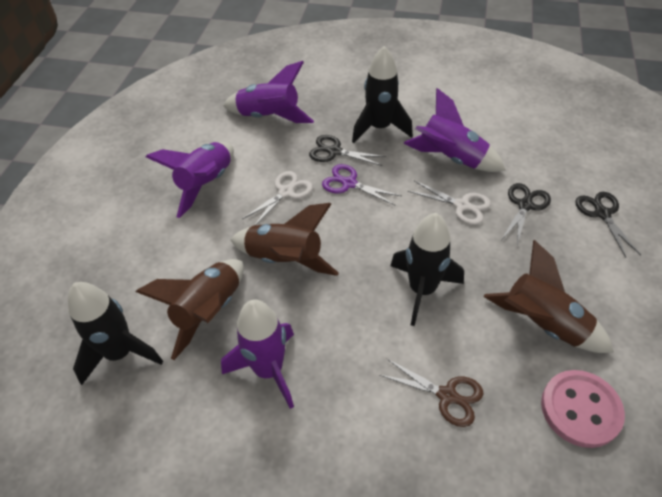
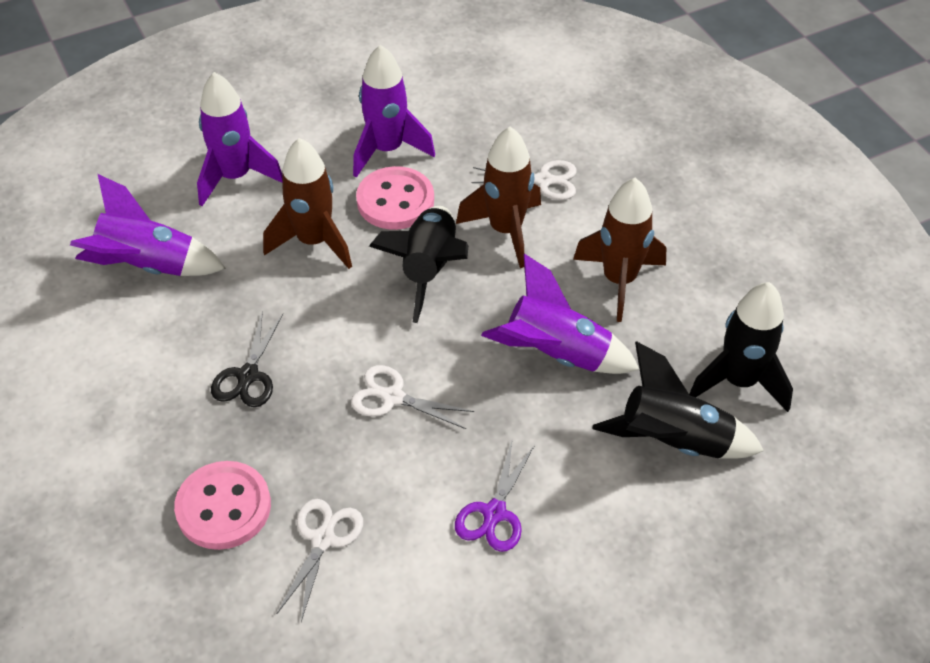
black scissors: [309,135,386,166] [502,183,551,245] [575,192,641,257] = 3 -> [211,311,283,407] = 1
brown scissors: [380,358,483,427] = 1 -> none = 0
pink button: [541,370,625,448] = 1 -> [174,461,271,550] [356,166,434,230] = 2
white scissors: [242,171,313,225] [408,181,491,225] = 2 -> [277,499,363,622] [351,365,474,429] [472,160,577,200] = 3

